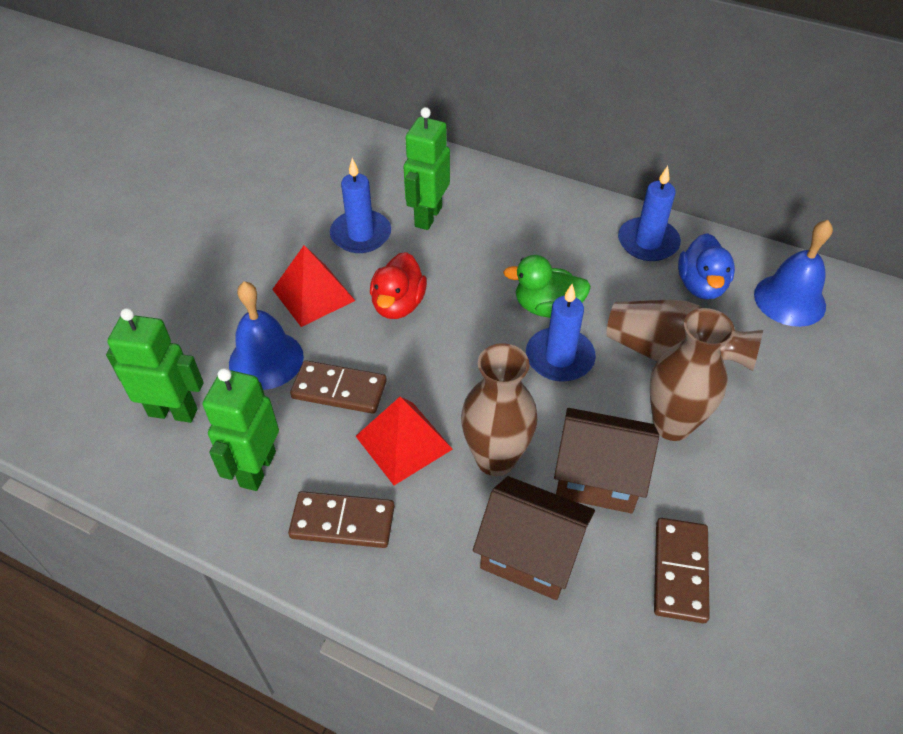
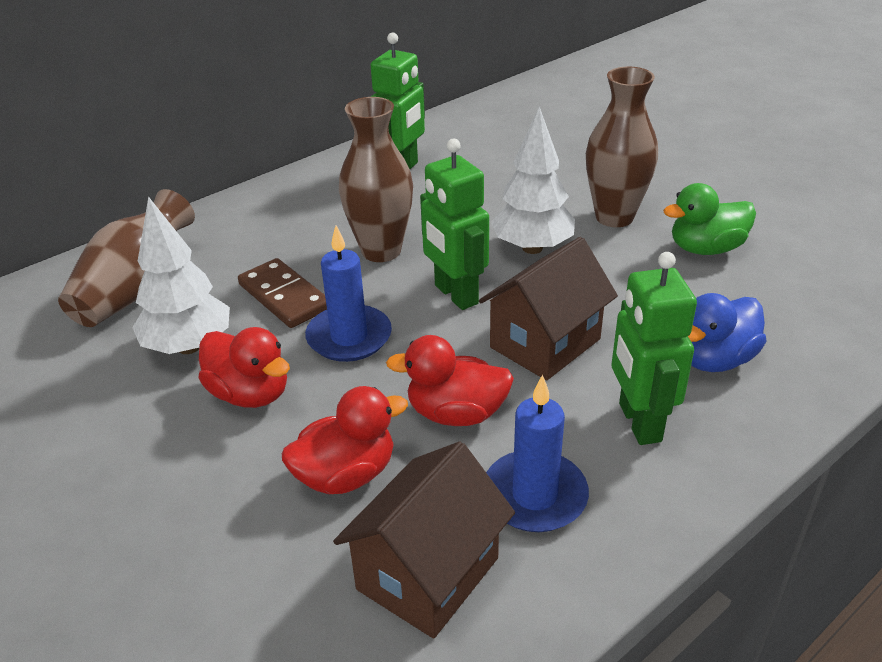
blue bell: [229,281,304,390] [754,220,833,327] = 2 -> none = 0
blue candle: [330,158,391,253] [526,284,596,382] [618,166,681,261] = 3 -> [305,225,392,362] [486,374,589,532] = 2
brown domino: [288,491,395,548] [290,360,387,414] [654,518,710,623] = 3 -> [238,258,327,328] = 1
red duck: [370,252,427,319] = 1 -> [198,327,290,408] [282,386,408,494] [386,335,514,426] = 3
red pyramid: [272,245,355,327] [356,397,453,485] = 2 -> none = 0
white tree: none = 0 -> [132,196,230,354] [491,107,575,254] = 2

